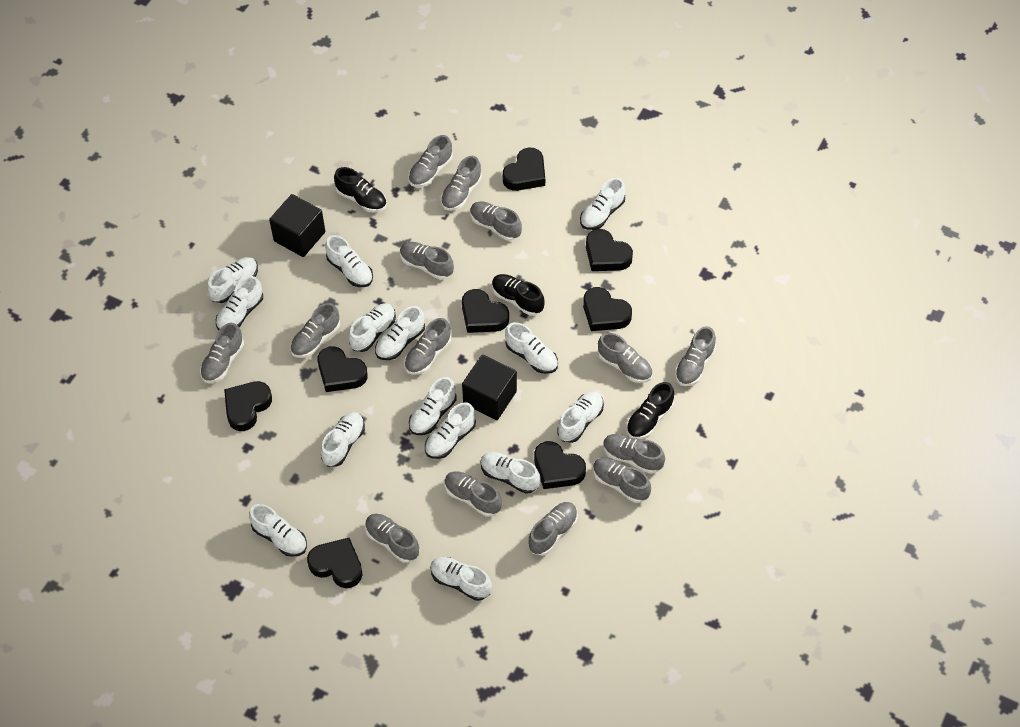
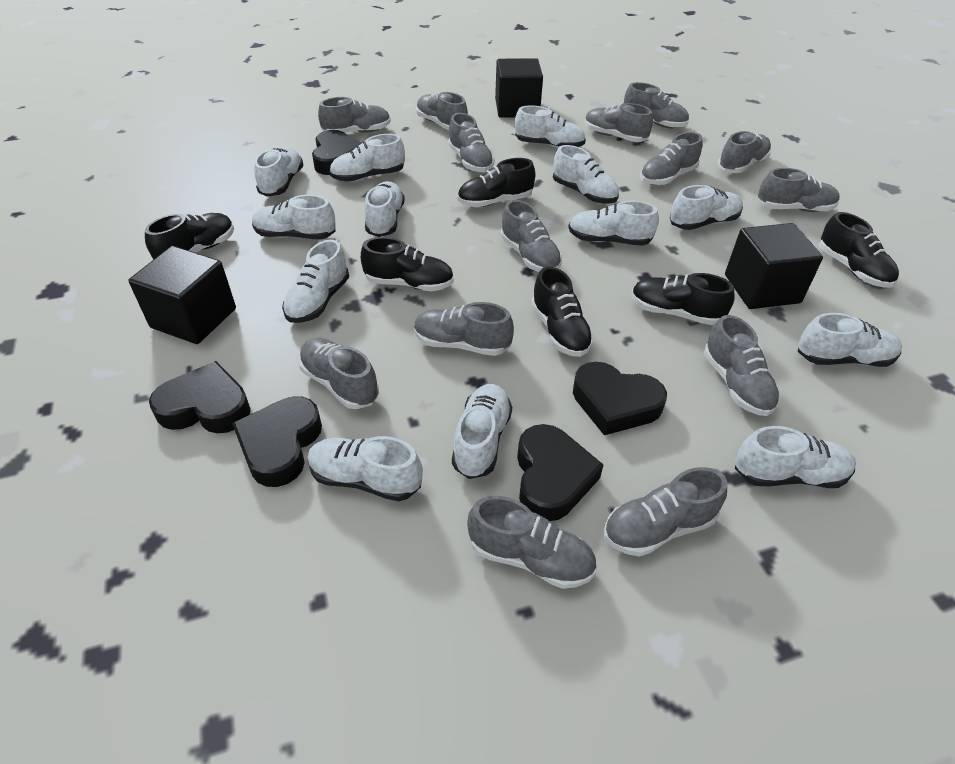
black cube: [269,194,325,257] [462,355,517,420] = 2 -> [128,246,236,344] [495,58,543,118] [725,223,823,309] = 3
black heart: [224,381,272,431] [307,538,362,588] [317,346,368,392] [462,289,509,333] [503,147,545,191] [534,441,586,489] [583,287,632,331] [586,229,633,271] = 8 -> [149,361,251,433] [232,396,322,487] [312,130,362,175] [517,424,604,521] [573,362,667,435] = 5
black shoe: [334,167,387,213] [492,274,544,316] [626,382,674,439] = 3 -> [145,213,234,260] [361,237,454,291] [458,158,535,207] [531,267,594,357] [631,273,735,325] [819,212,899,288] = 6
white shoe: [207,257,258,303] [216,276,263,331] [249,504,307,557] [321,412,365,467] [325,235,373,287] [349,303,396,352] [375,306,425,360] [409,377,456,435] [425,402,476,459] [430,557,492,601] [481,452,541,494] [505,322,558,374] [557,391,604,443] [580,178,625,230] = 14 -> [252,195,336,239] [254,147,304,197] [282,239,349,323] [307,436,423,501] [329,134,405,182] [364,181,405,237] [452,384,512,479] [515,105,586,148] [553,145,619,204] [568,201,659,246] [670,185,743,230] [735,426,856,488] [798,313,902,367] = 13

